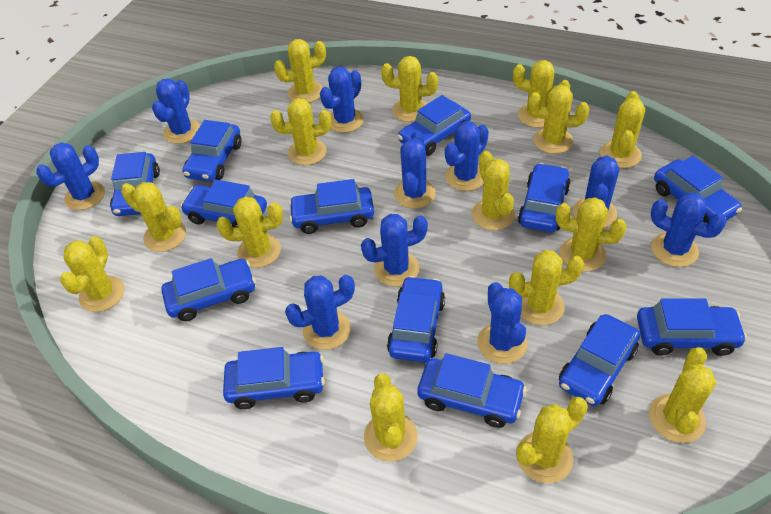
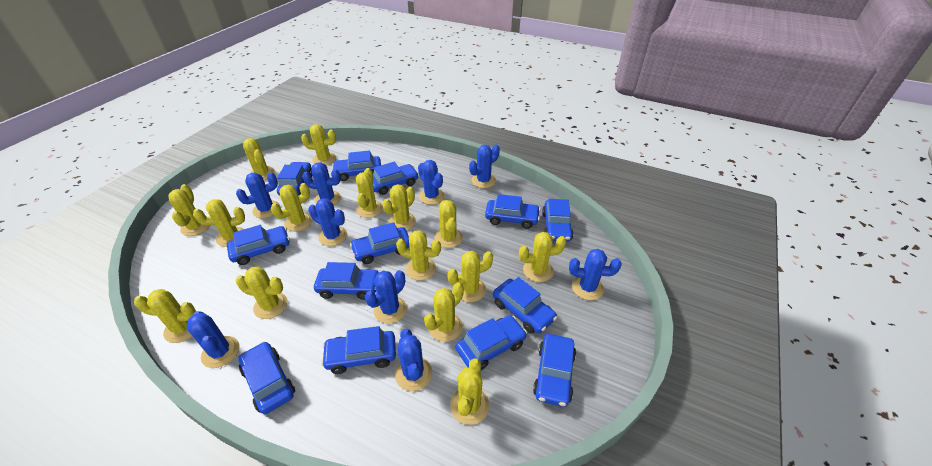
blue cactus: [36,143,105,210] [152,78,200,144] [285,275,355,350] [320,67,364,133] [361,214,428,287] [394,130,436,209] [445,121,489,191] [477,282,528,364] [573,155,619,228] [651,192,727,267] = 10 -> [187,311,239,368] [236,172,280,218] [302,162,341,205] [308,198,347,246] [365,270,407,323] [395,329,432,391] [418,160,445,205] [469,145,500,188] [569,249,622,300] = 9

